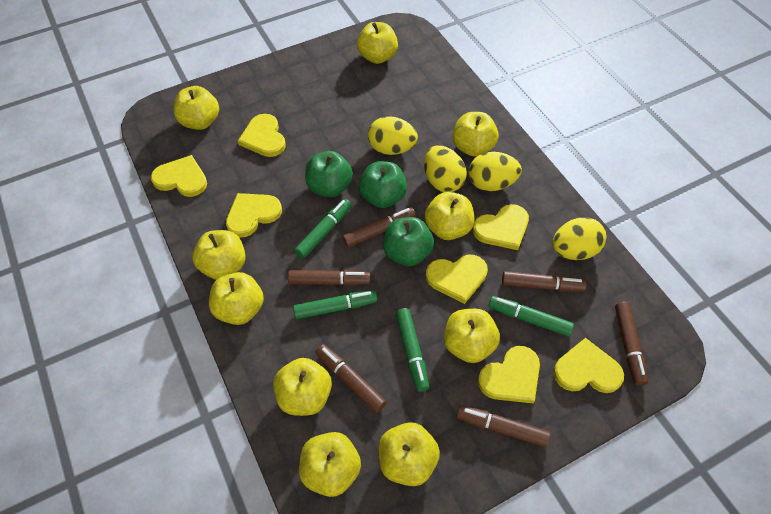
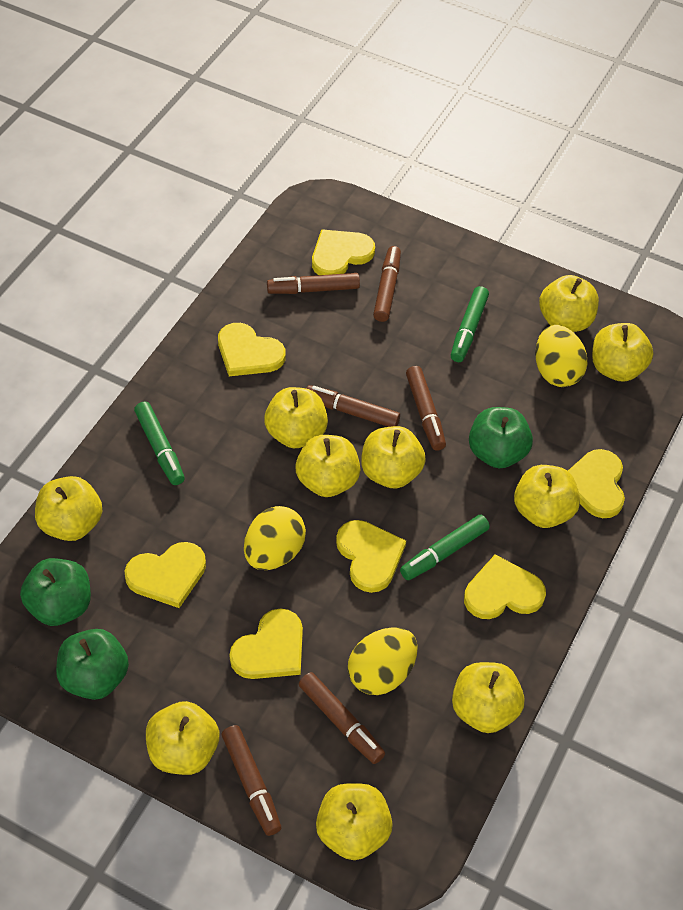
green marker: [293,290,377,319] [294,199,351,259] [396,308,429,392] [489,296,574,337] = 4 -> [134,402,185,485] [400,515,490,580] [451,286,489,362] = 3
yellow egg: [368,116,418,155] [424,145,467,192] [469,152,522,191] [552,217,606,260] = 4 -> [244,506,306,570] [348,627,418,695] [535,325,588,387] = 3

